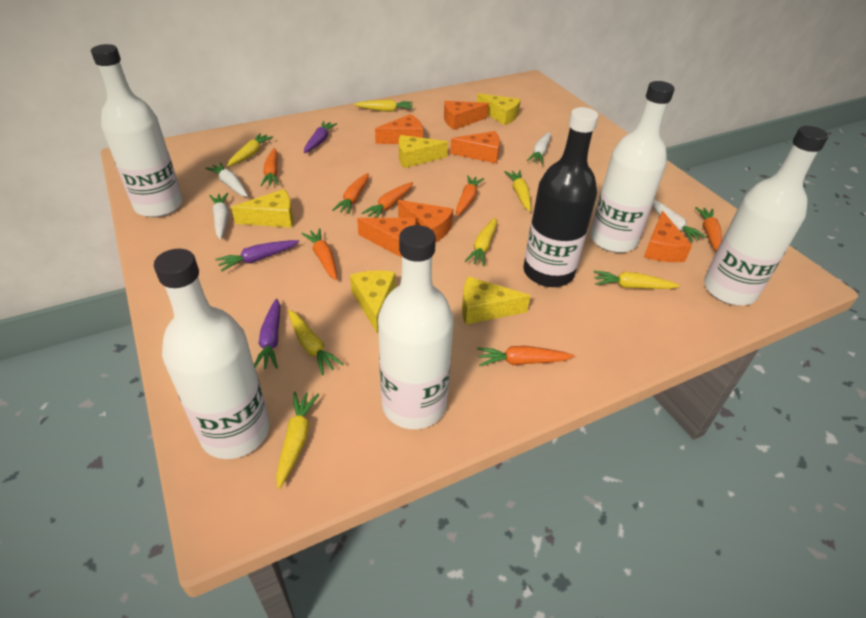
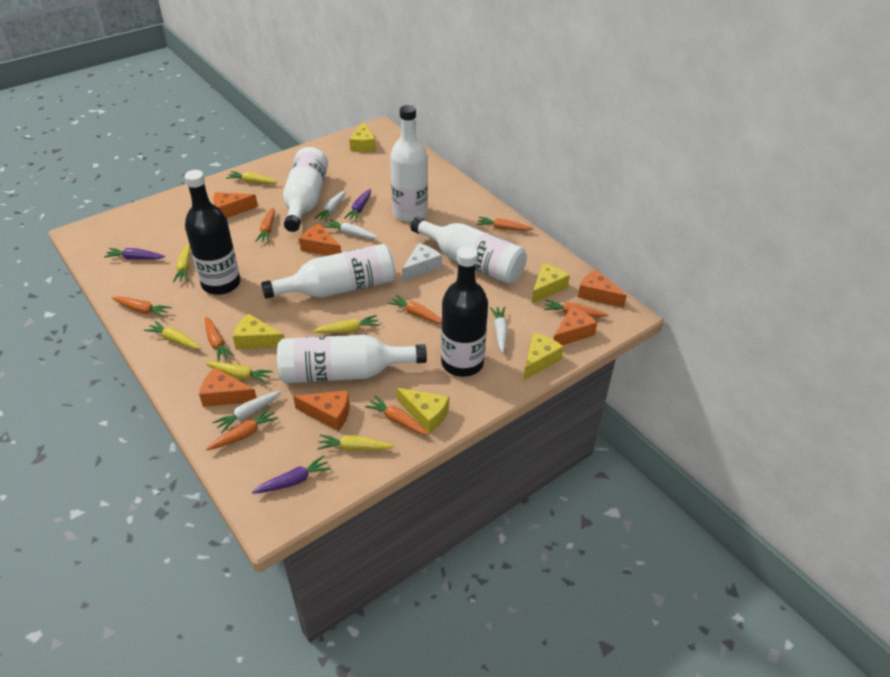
black bottle: [523,107,598,287] = 1 -> [184,170,241,295] [441,246,488,377] = 2
orange carrot: [260,148,279,186] [301,228,337,280] [332,173,369,214] [362,182,413,218] [456,175,484,216] [477,346,574,366] [695,207,722,252] = 7 -> [112,296,172,318] [205,317,234,362] [206,407,279,450] [255,207,275,242] [365,395,429,435] [388,295,442,324] [477,217,534,231] [544,300,609,317] = 8
white cheese: none = 0 -> [402,243,442,282] = 1
yellow carrot: [227,133,273,167] [276,392,319,489] [288,310,344,375] [354,100,413,112] [465,218,497,266] [504,170,531,211] [593,271,680,289] = 7 -> [144,321,201,349] [173,243,190,282] [205,361,273,383] [226,171,278,184] [313,315,380,333] [317,434,395,451] = 6

